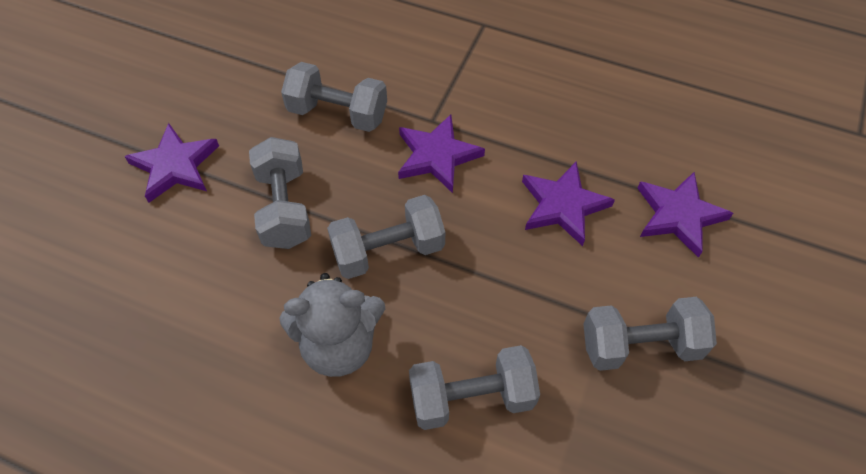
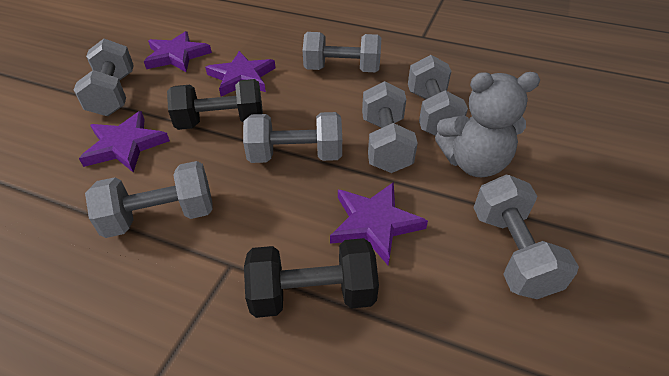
black dumbbell: none = 0 -> [167,79,263,130] [244,238,379,318] = 2
grey dumbbell: [249,137,311,249] [281,62,387,132] [327,195,445,279] [409,345,540,430] [583,297,717,371] = 5 -> [74,39,134,116] [85,161,212,238] [243,112,342,163] [303,32,381,72] [362,81,418,173] [408,55,468,136] [473,175,579,299] = 7

